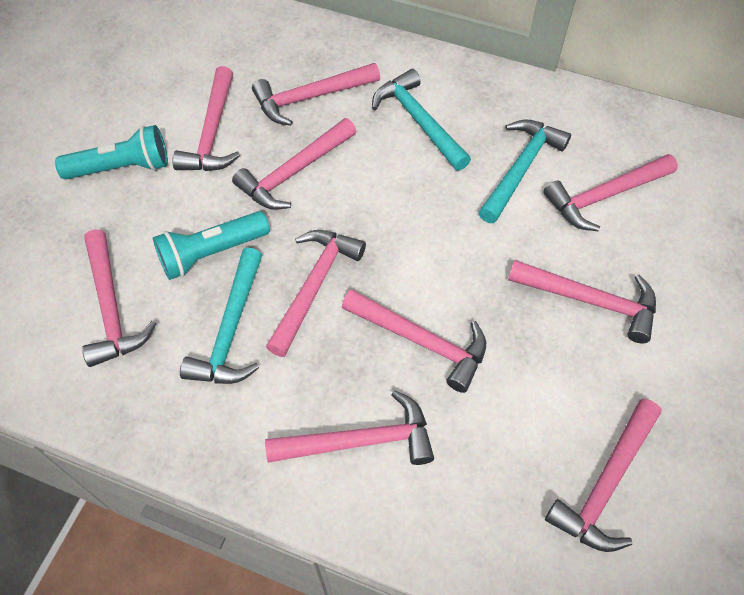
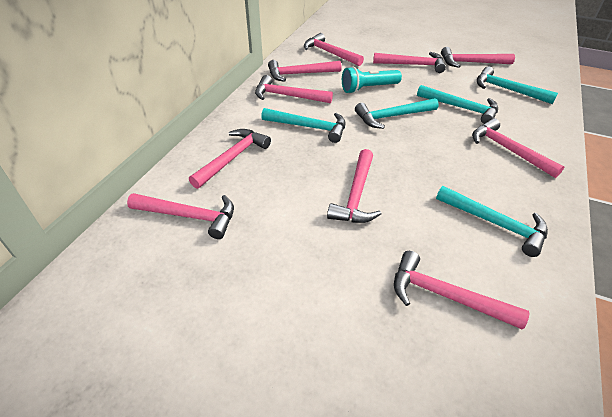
turquoise flashlight: [55,125,168,179] [153,211,270,280] = 2 -> [342,66,402,94] = 1
turquoise hammer: [180,248,262,384] [372,69,471,171] [479,119,571,223] = 3 -> [261,108,345,143] [355,98,439,129] [417,85,498,124] [436,186,548,257] [477,66,558,104] = 5

